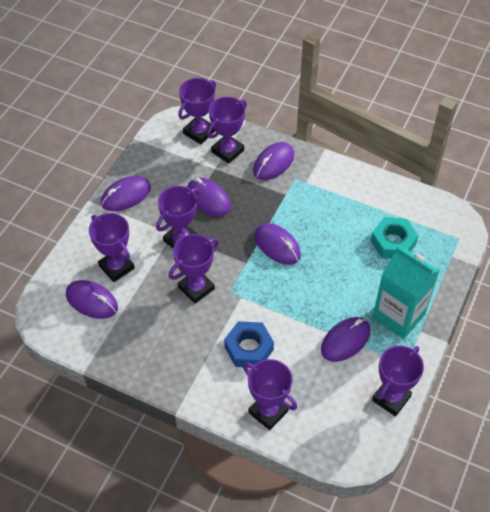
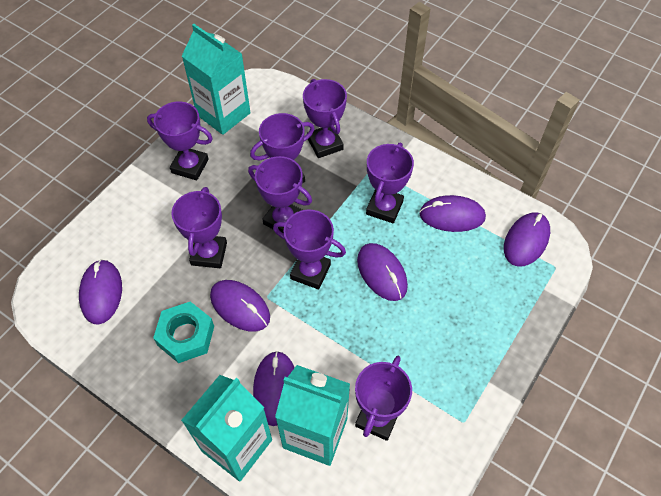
blue nut: [224,321,274,368] = 1 -> none = 0
purple trophy: [89,213,135,282] [156,186,200,248] [169,234,219,304] [178,78,216,144] [207,97,247,164] [243,359,297,430] [372,346,424,416] = 7 -> [147,102,213,180] [171,187,227,268] [248,156,312,234] [250,113,315,183] [273,210,346,290] [303,79,347,158] [355,356,412,441] [366,143,414,224] = 8
turquoise carton: [373,247,439,339] = 1 -> [181,375,272,481] [182,24,251,135] [275,365,350,466] = 3

